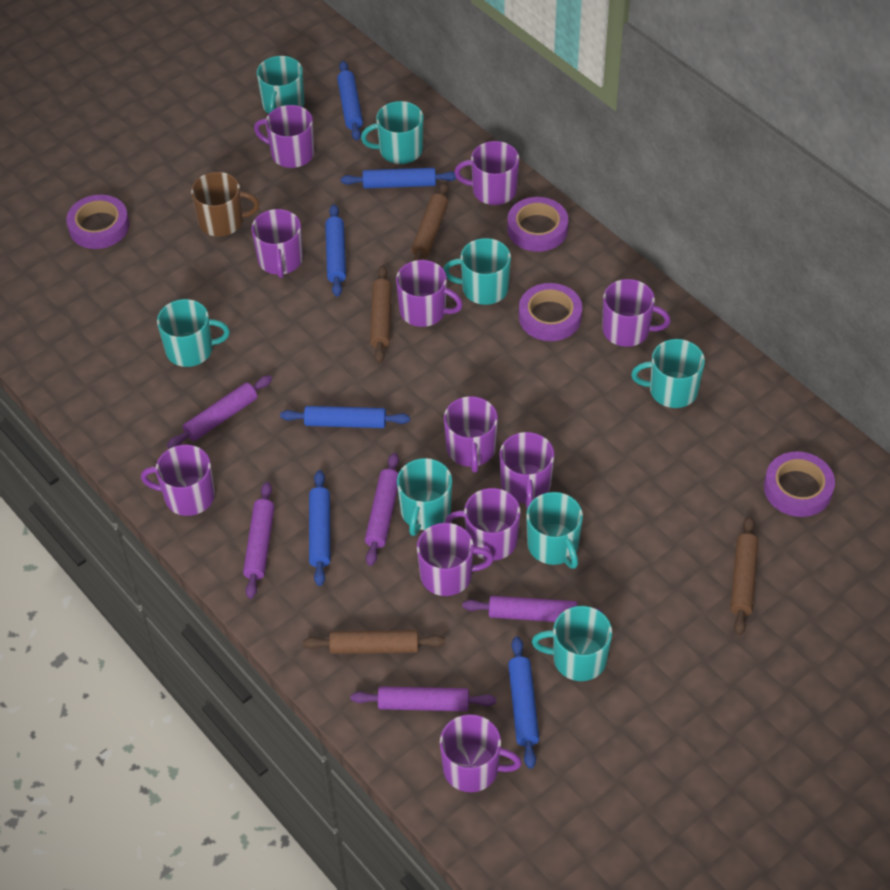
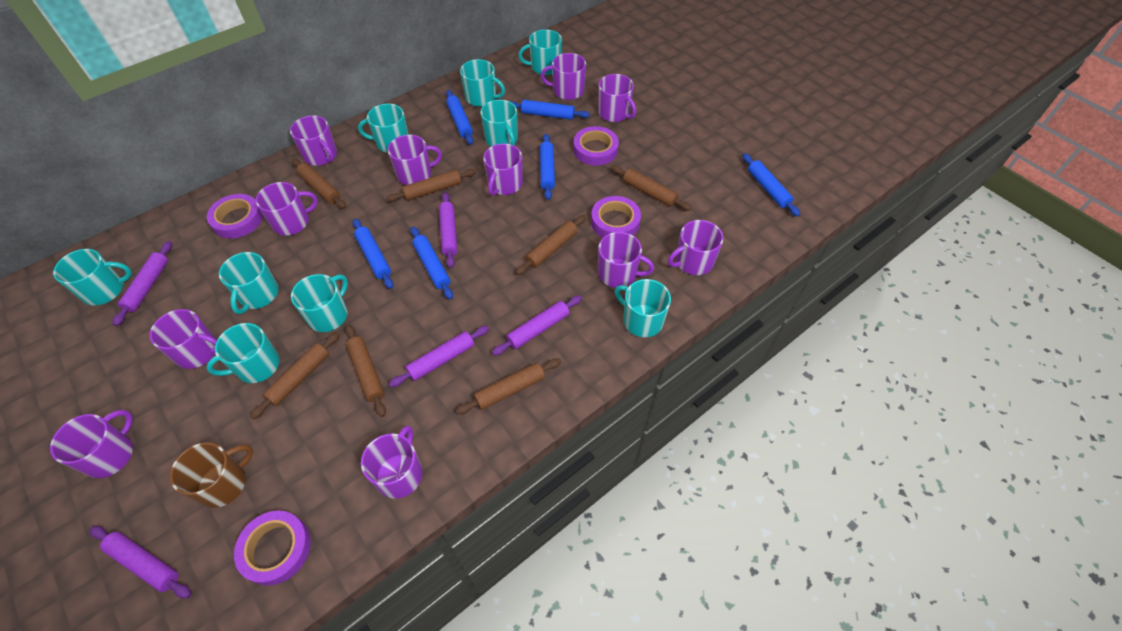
brown rolling pin: [303,630,445,654] [370,265,392,363] [411,182,449,262] [730,516,758,635] = 4 -> [250,332,340,419] [292,159,346,209] [345,325,386,417] [386,169,476,202] [456,359,561,415] [516,215,586,275] [611,166,692,210] = 7
turquoise mug: [157,299,230,367] [257,56,304,114] [361,101,423,164] [397,458,452,536] [444,238,511,305] [526,492,583,569] [532,606,612,681] [631,339,705,408] = 8 -> [53,249,132,305] [207,323,280,383] [219,252,279,314] [291,274,348,332] [358,103,408,153] [460,59,505,107] [480,100,518,146] [518,29,562,75] [615,279,671,337] = 9

